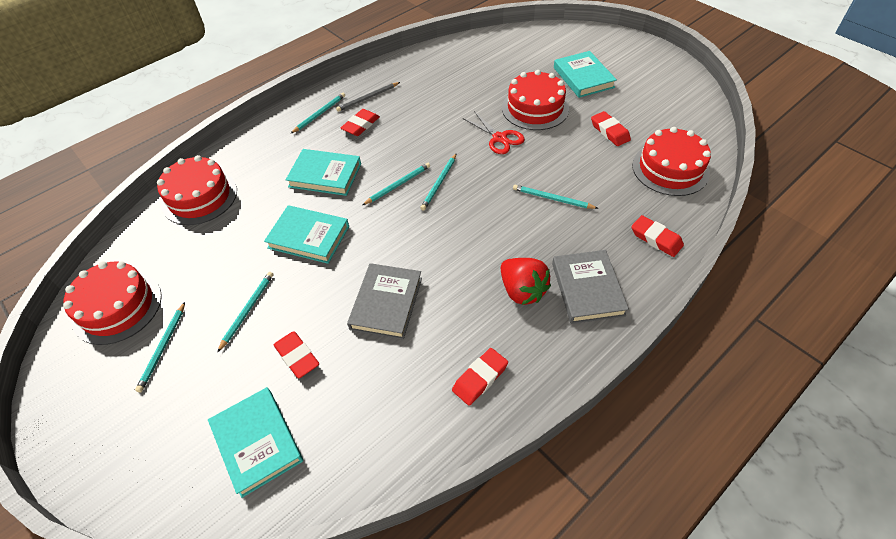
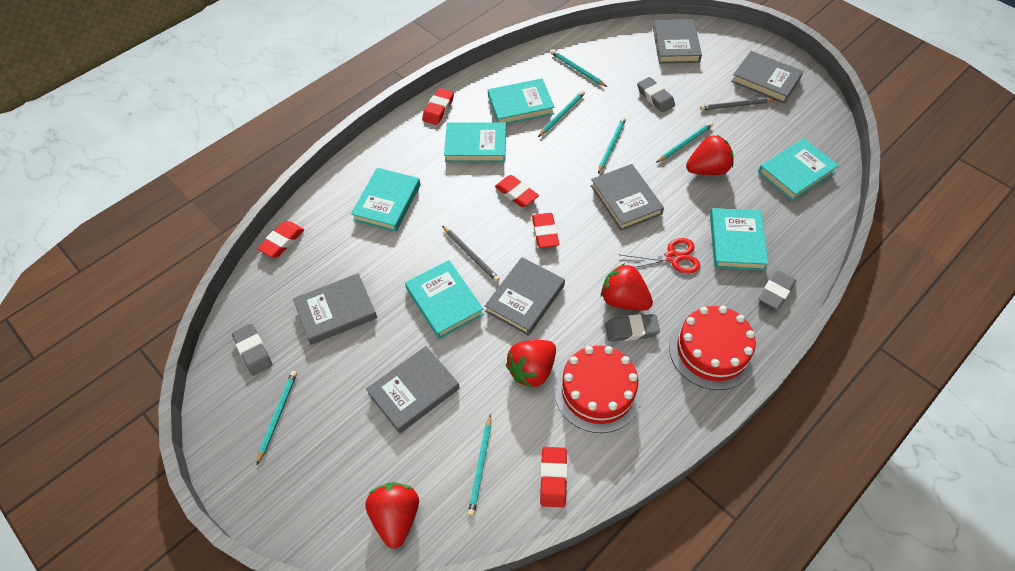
grey book: [347,263,422,339] [552,250,629,324] = 2 -> [293,273,377,345] [366,346,460,433] [485,257,565,336] [591,164,664,231] [653,19,702,63] [731,51,804,103] = 6
grey eraser: none = 0 -> [232,324,273,376] [605,314,660,342] [637,77,675,112] [758,270,796,310] = 4
grey pencil: [336,82,400,112] = 1 -> [442,226,500,282] [700,98,776,110] = 2
red cake: [63,261,162,345] [157,155,237,225] [502,70,569,130] [632,127,711,196] = 4 -> [554,345,642,433] [669,306,756,390] = 2
red strawberry: [501,258,551,305] = 1 -> [365,482,419,549] [506,340,556,388] [601,263,653,311] [686,135,734,175] = 4
turquoise book: [208,387,303,498] [264,205,349,264] [286,149,361,196] [554,51,617,98] = 4 -> [351,168,420,232] [405,260,484,339] [444,122,506,163] [488,78,555,124] [710,208,768,271] [758,138,839,201] = 6

